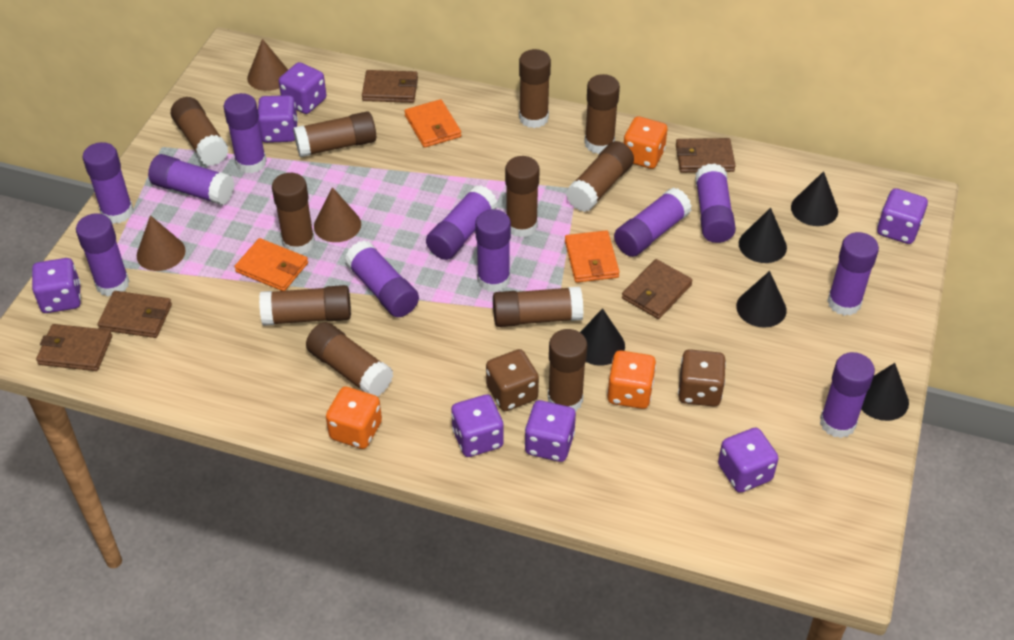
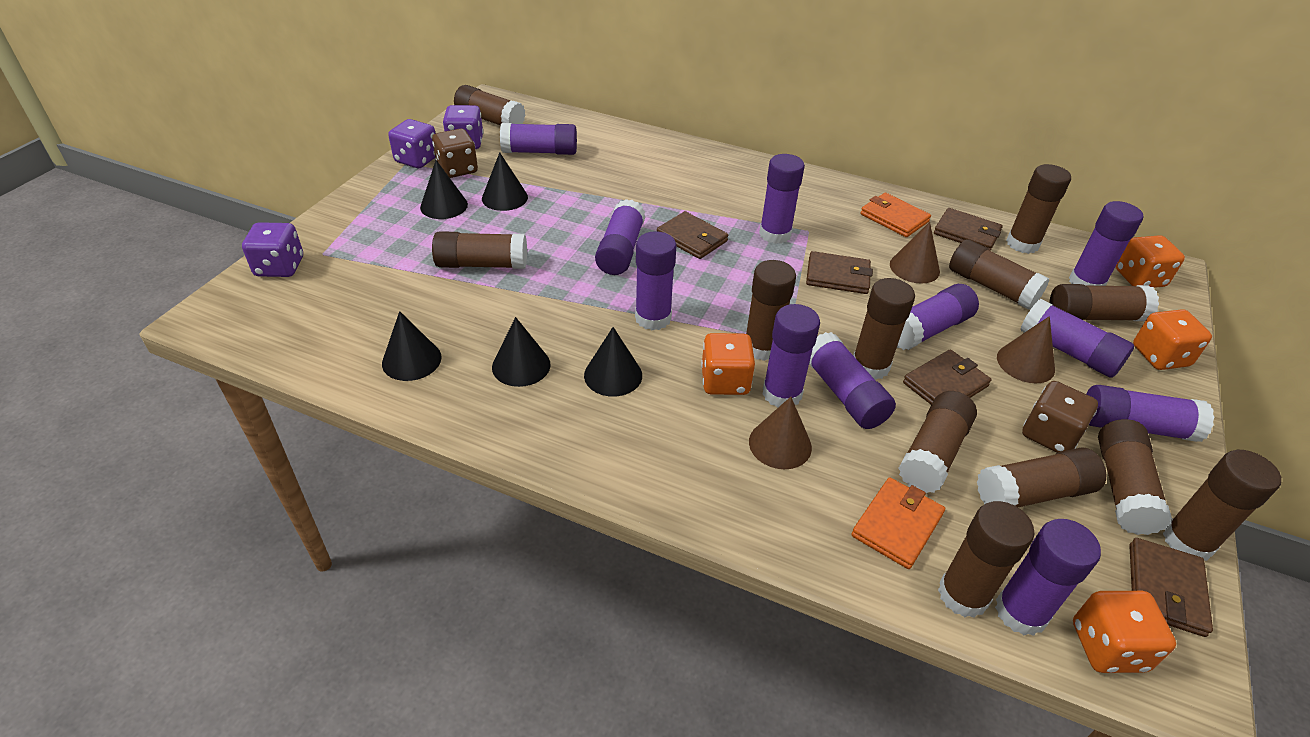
brown glue stick: [171,97,229,166] [259,285,351,326] [272,173,315,254] [293,111,376,157] [306,322,393,396] [493,286,584,327] [505,156,540,238] [519,49,551,128] [548,329,587,412] [566,141,634,212] [584,74,620,154] = 11 -> [432,231,527,269] [454,85,525,126] [746,260,796,361] [853,278,915,380] [898,391,977,493] [938,501,1034,618] [949,239,1049,309] [977,447,1107,507] [1006,164,1071,254] [1049,284,1159,321] [1098,419,1172,535] [1163,450,1281,561] = 12
orange dice: [326,386,382,449] [607,350,656,409] [624,116,668,169] = 3 -> [701,333,755,395] [1073,591,1176,673] [1116,235,1185,288] [1133,309,1212,370] = 4
orange wallet: [234,238,308,291] [405,99,461,148] [565,230,620,283] = 3 -> [851,477,945,569] [860,193,931,237] = 2
purple dice: [32,258,81,313] [258,95,298,143] [279,62,326,114] [451,394,504,457] [525,400,576,462] [718,428,779,493] [877,188,928,244] = 7 -> [242,222,303,277] [388,119,436,168] [443,105,483,149] = 3

